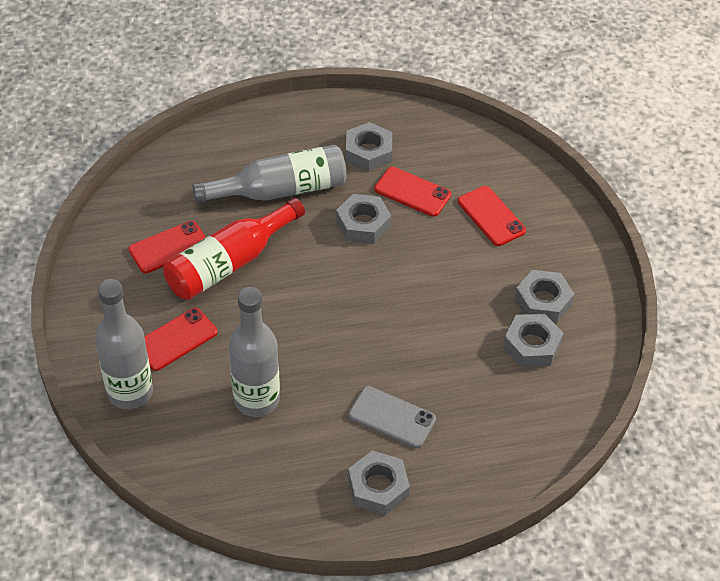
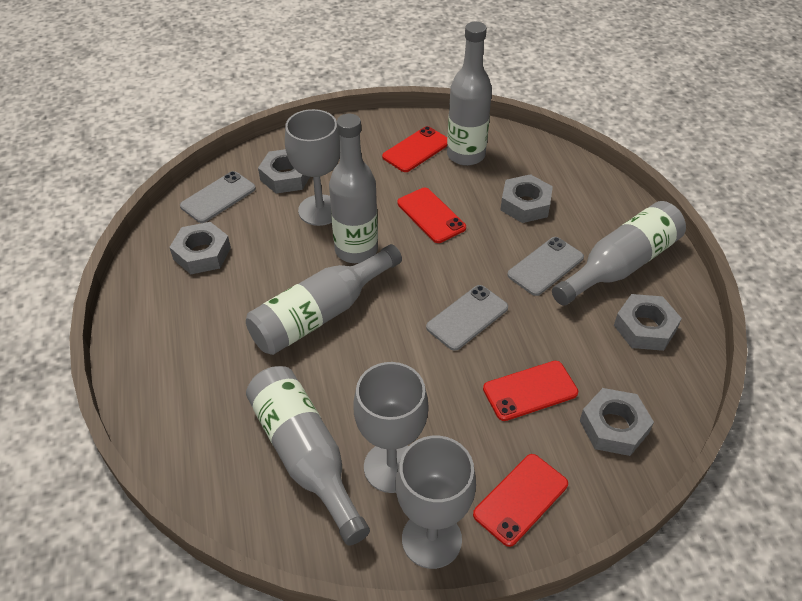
grey bottle: [95,279,153,409] [192,145,347,203] [229,287,280,417] = 3 -> [246,244,402,355] [246,366,370,546] [329,114,378,263] [447,22,492,166] [552,201,686,306] = 5
grey goblet: none = 0 -> [285,109,340,226] [353,362,428,493] [396,436,476,569] = 3
grey phone: [349,386,436,448] = 1 -> [180,171,256,223] [426,285,508,351] [507,237,584,296] = 3
red bottle: [164,198,305,300] = 1 -> none = 0

